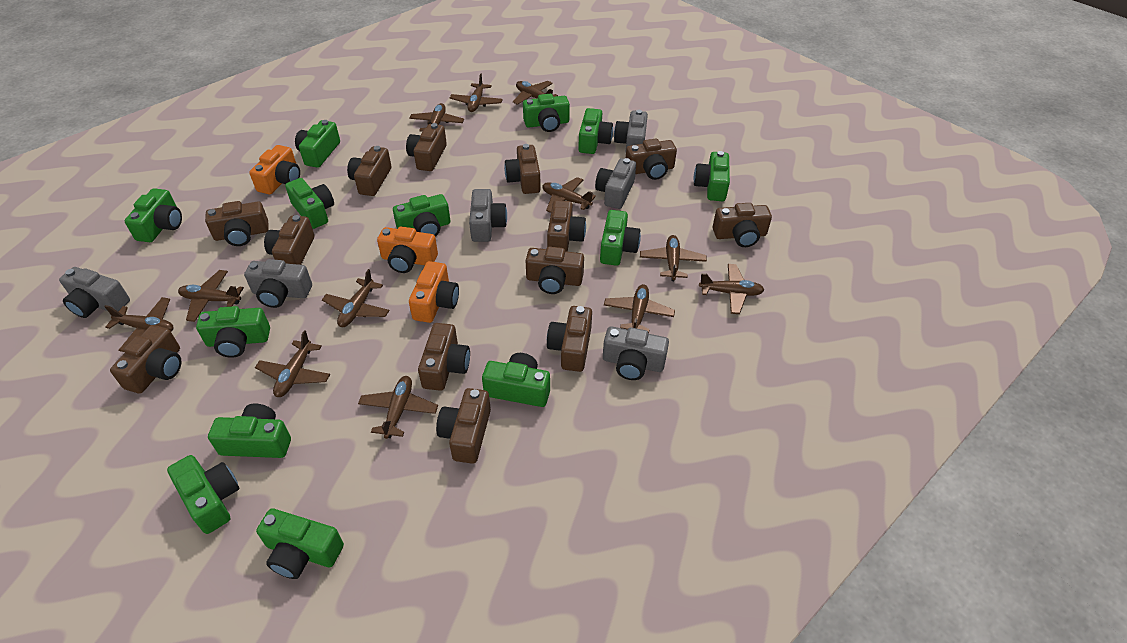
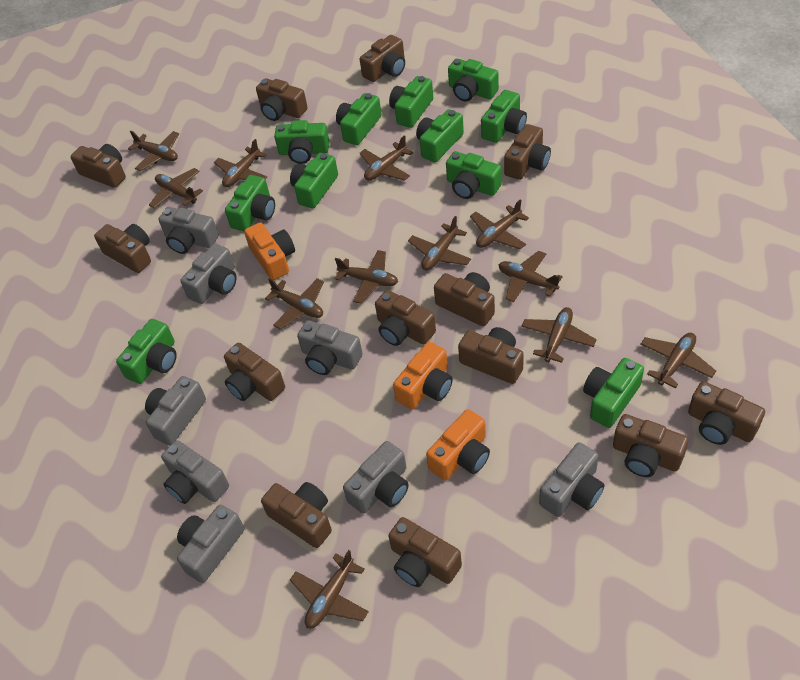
green camera: [125,188,182,242] [167,455,240,534] [196,306,270,358] [208,403,291,458] [256,508,344,579] [285,178,334,229] [295,120,340,168] [393,194,450,237] [482,353,550,407] [523,94,570,132] [578,108,613,154] [600,210,641,266] [694,151,730,201] = 13 -> [116,319,177,384] [225,175,275,231] [274,120,330,164] [290,153,338,208] [336,93,382,145] [389,76,433,128] [416,109,464,162] [446,151,502,199] [448,58,499,102] [481,90,527,143] [583,358,644,428] = 11
grey camera: [59,267,130,318] [244,259,312,308] [469,189,507,242] [595,158,636,209] [603,326,669,380] [614,110,648,148] = 6 -> [145,376,206,445] [159,207,219,254] [161,440,229,504] [177,505,244,583] [180,244,237,304] [297,320,363,375] [343,441,409,514] [539,442,604,517] = 8

